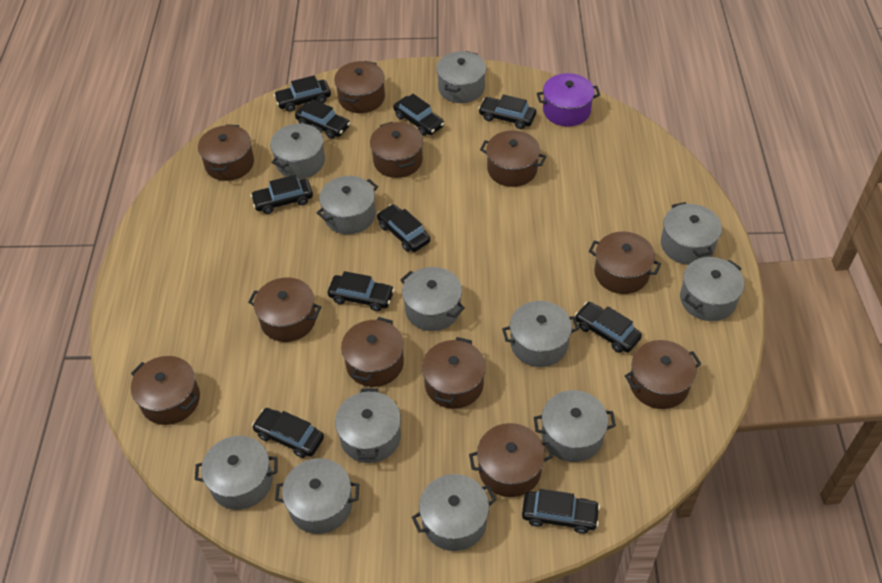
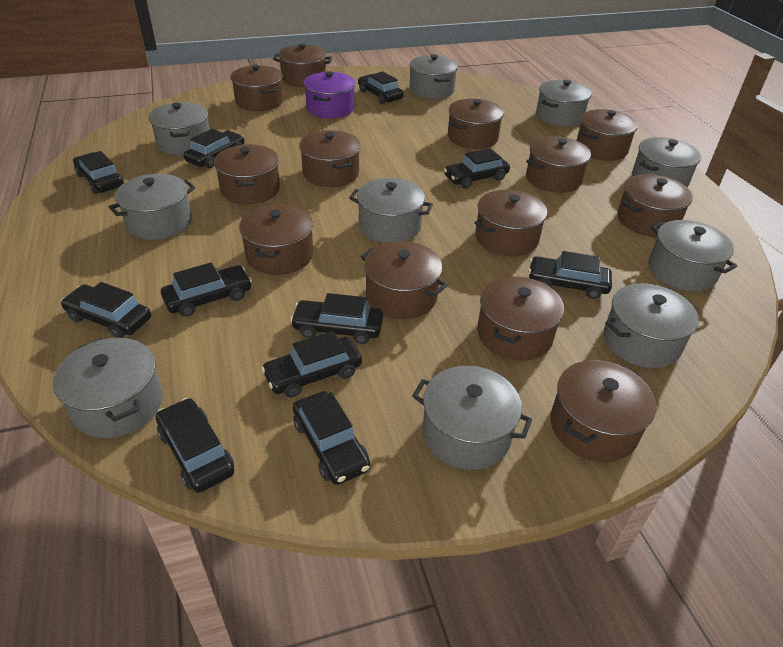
black car: [251,175,313,214] [252,408,324,458] [274,75,331,112] [295,99,350,139] [328,271,395,311] [377,204,430,252] [393,94,444,136] [478,94,536,129] [522,489,600,534] [575,302,642,353] = 10 -> [61,282,151,338] [73,151,124,194] [156,398,234,493] [161,263,252,317] [183,129,245,169] [261,331,362,398] [290,293,383,344] [293,391,370,485] [358,72,404,104] [444,148,510,189] [528,251,612,299] = 11
brown pot: [131,356,200,425] [198,124,254,181] [248,277,321,342] [334,61,385,113] [341,317,404,387] [370,122,423,178] [422,337,486,409] [469,423,553,497] [480,130,546,187] [589,231,661,294] [625,340,701,409] = 11 -> [214,144,280,204] [230,65,283,111] [239,204,313,275] [273,43,332,87] [299,130,361,187] [361,241,448,319] [448,99,504,149] [474,190,547,257] [477,276,564,361] [526,136,591,193] [550,360,656,462] [576,109,638,161] [617,174,693,237] = 13
grey pot: [195,436,278,510] [270,123,325,179] [275,458,359,534] [317,176,378,234] [335,388,401,463] [400,267,465,331] [412,474,496,551] [436,51,486,103] [502,301,579,367] [534,390,616,462] [661,202,722,265] [680,257,745,321] = 12 -> [53,338,163,438] [109,174,195,240] [149,102,210,155] [349,178,433,243] [410,54,458,99] [412,366,532,470] [536,80,591,127] [604,283,699,368] [632,137,701,187] [649,220,737,291] = 10

